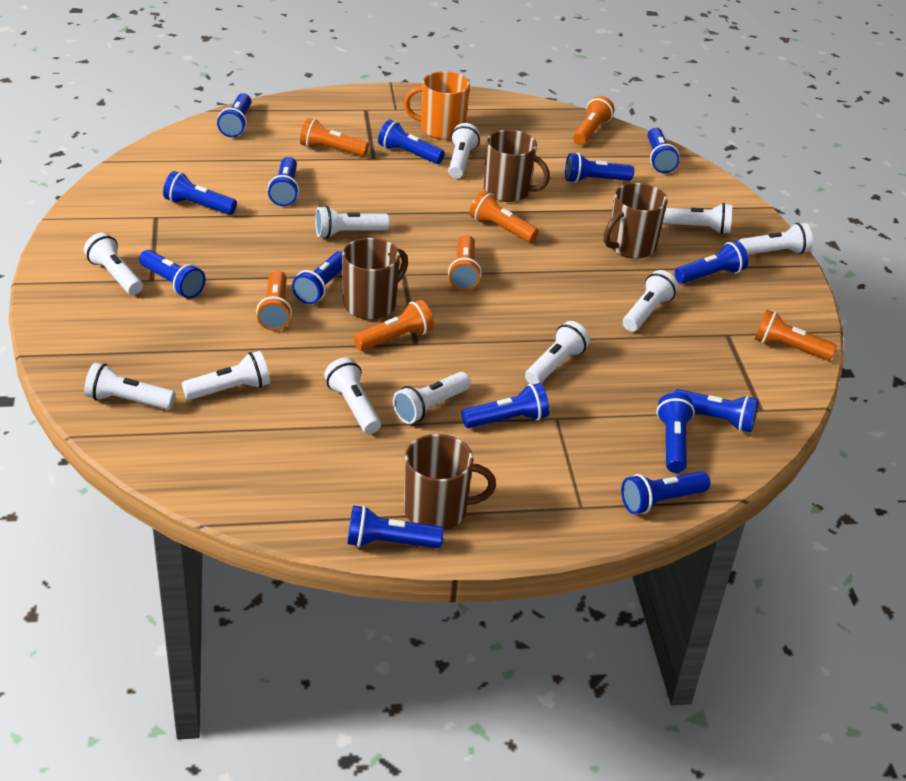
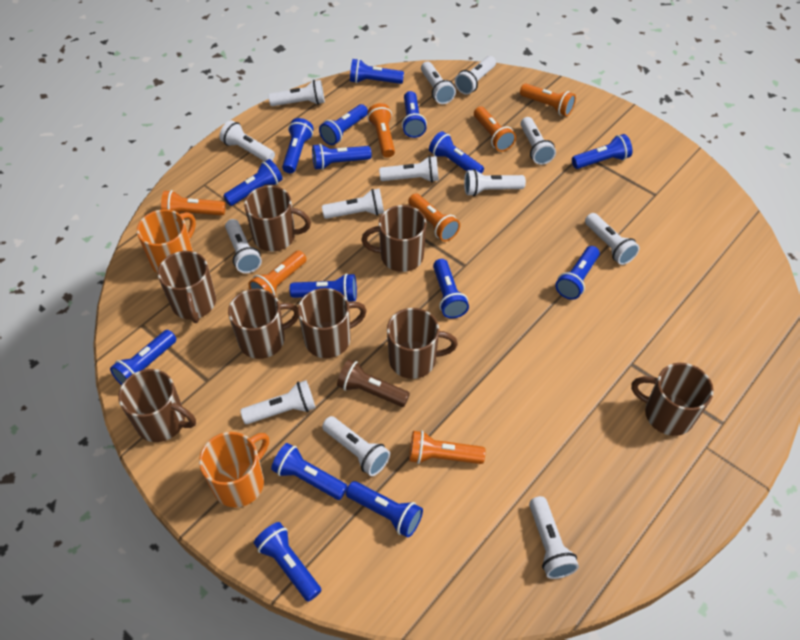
blue flashlight: [139,250,206,299] [163,171,237,215] [217,93,251,137] [268,157,299,206] [292,251,343,304] [347,505,444,548] [378,119,445,164] [462,383,549,428] [565,153,634,183] [621,471,710,514] [648,128,680,173] [656,393,695,473] [673,389,759,433] [674,241,748,284] = 14 -> [110,330,176,385] [223,159,283,206] [254,522,321,602] [271,443,348,500] [282,118,314,174] [290,273,357,302] [312,144,372,170] [319,104,368,145] [346,481,423,537] [350,59,404,84] [402,91,427,138] [429,131,484,174] [433,259,469,319] [555,246,600,300] [572,134,632,169] = 15
brown flashlight: none = 0 -> [337,359,410,407] = 1
brown mug: [342,238,408,320] [404,434,496,530] [484,130,550,202] [604,183,667,259] = 4 -> [118,369,196,442] [158,251,216,323] [228,289,299,359] [244,186,311,251] [298,288,367,358] [361,205,426,272] [387,308,458,379] [631,363,714,436] = 8
orange mug: [403,71,470,140] = 1 -> [137,209,196,274] [199,432,269,508] = 2
white flashlight: [84,232,143,295] [84,362,175,410] [182,351,270,400] [315,206,390,238] [324,357,381,434] [393,372,471,424] [448,123,480,179] [525,321,590,385] [623,270,678,332] [662,203,732,234] [738,223,813,255] = 11 -> [219,120,275,161] [225,219,262,273] [240,380,315,424] [268,80,325,106] [322,188,384,219] [322,416,390,476] [379,156,439,182] [421,62,456,104] [455,56,496,95] [464,169,526,196] [520,117,556,165] [529,496,579,579] [585,213,640,265] = 13

